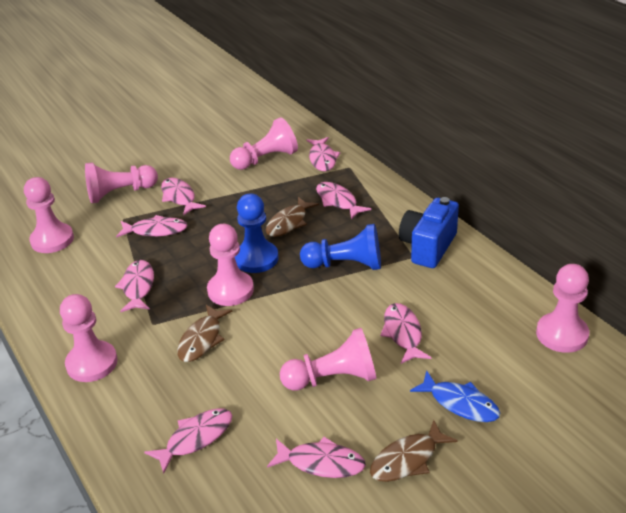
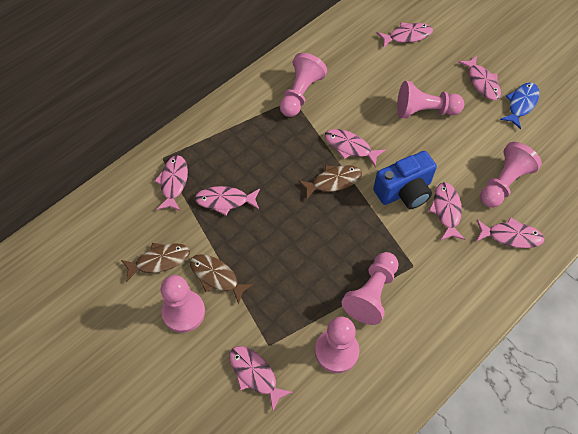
blue pawn: [235,193,278,273] [300,224,381,270] = 2 -> none = 0
pink pawn: [24,177,74,253] [60,294,118,382] [85,163,158,203] [207,224,254,306] [230,117,298,170] [280,328,376,391] [536,264,589,353] = 7 -> [161,275,205,333] [279,53,327,117] [315,317,359,373] [341,252,399,325] [397,81,464,118] [480,142,542,208] = 6

